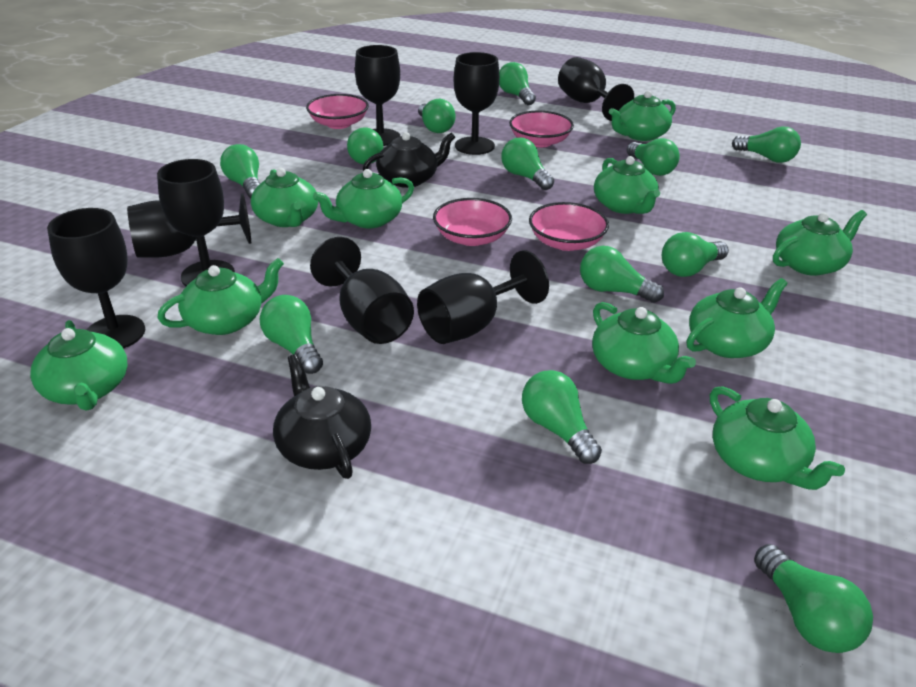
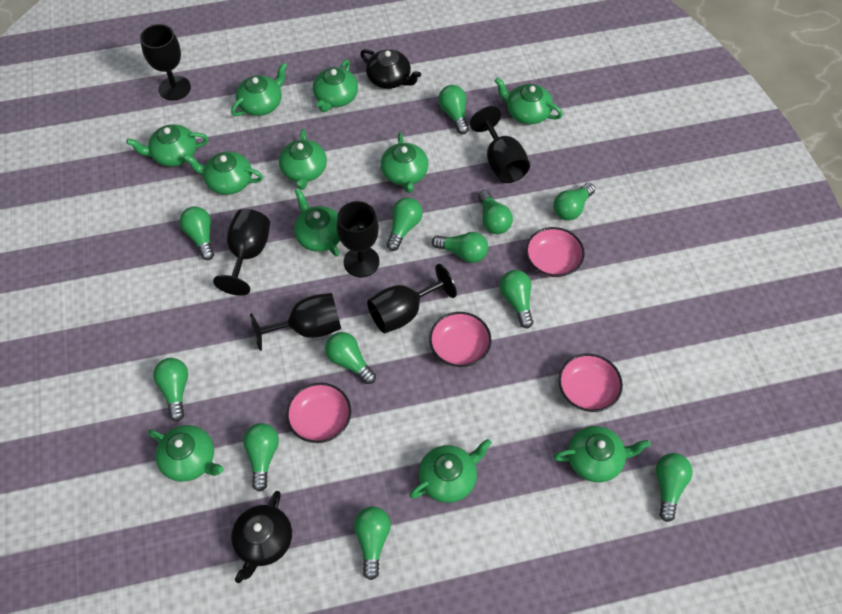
black goblet: [47,208,145,349] [127,194,251,258] [157,159,235,286] [310,237,414,344] [355,45,400,146] [417,250,549,344] [454,52,500,155] [558,57,634,121] = 8 -> [140,24,191,101] [213,209,270,296] [250,293,341,351] [337,201,379,277] [367,264,457,333] [470,106,530,183] = 6
green teapot: [30,320,128,411] [157,258,284,335] [251,168,318,227] [313,169,414,228] [592,302,696,384] [594,156,660,214] [609,91,676,141] [686,278,788,358] [710,386,845,490] [773,210,867,276] = 10 -> [127,124,208,167] [148,425,224,482] [184,151,263,195] [231,62,287,116] [279,129,327,190] [294,189,340,257] [313,60,358,112] [381,133,429,193] [410,439,492,503] [495,77,563,124] [553,426,651,482] = 11

